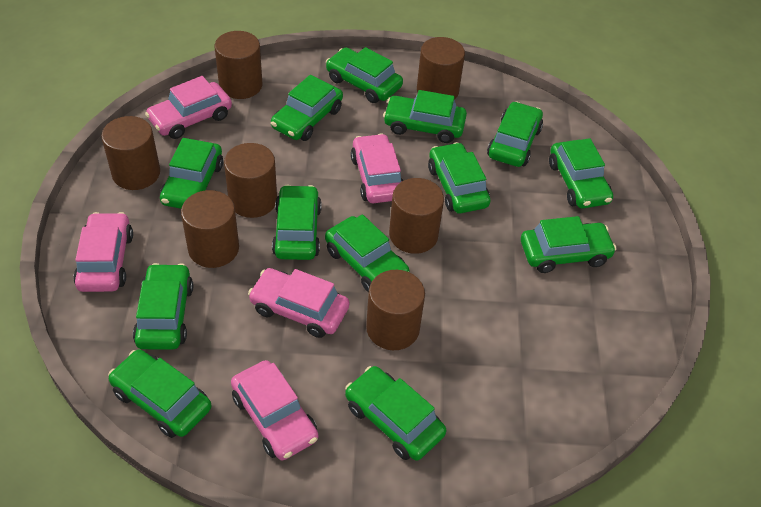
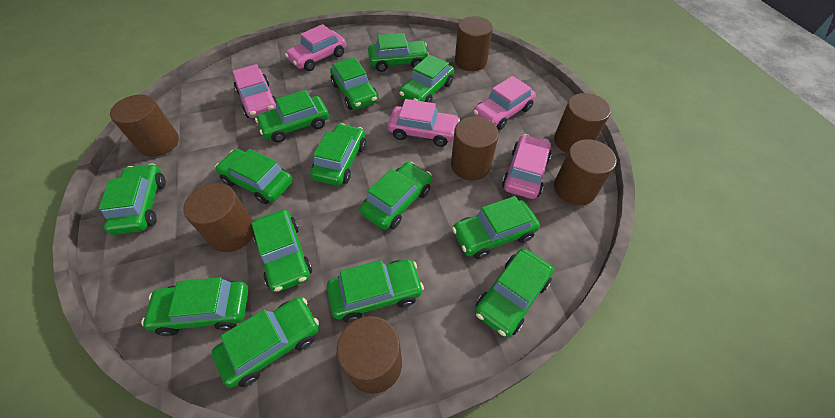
green car: [108,349,212,438] [133,263,193,350] [160,138,223,209] [271,75,343,141] [272,185,322,260] [325,214,410,293] [326,47,403,103] [345,366,446,461] [383,90,467,143] [428,142,490,213] [487,101,543,167] [521,216,616,273] [549,138,613,208] = 13 -> [99,163,166,235] [141,277,249,336] [212,297,319,388] [215,149,293,204] [252,210,312,292] [255,90,329,142] [310,123,366,186] [327,259,424,323] [330,57,378,110] [360,162,432,230] [368,33,429,72] [399,55,454,103] [452,196,540,259] [475,248,554,337] = 14

